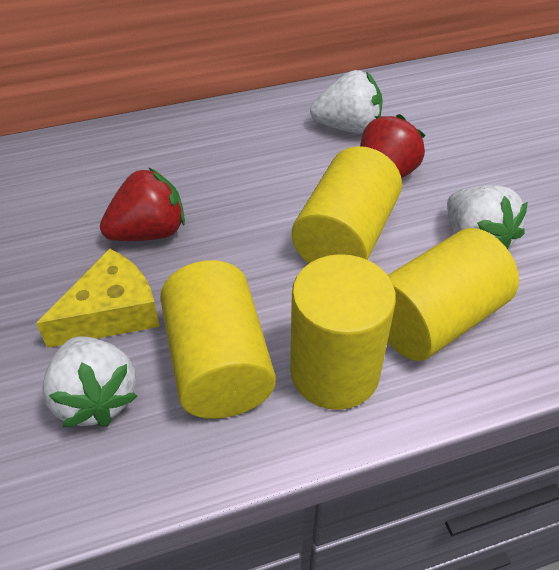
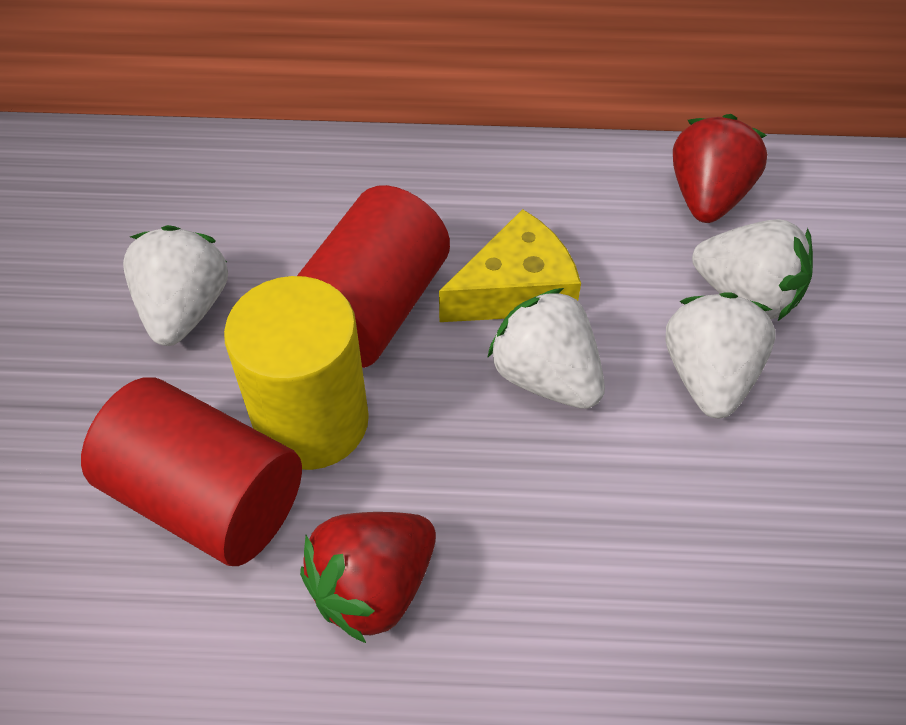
red cylinder: none = 0 -> [81,377,302,566] [297,185,450,368] = 2
white strawberry: [42,336,138,427] [310,70,383,133] [447,185,528,249] = 3 -> [123,225,228,346] [487,288,605,409] [666,292,776,418] [692,219,813,322] = 4
yellow cylinder: [160,260,276,419] [290,254,396,410] [292,146,402,263] [388,228,519,361] = 4 -> [224,276,369,470] = 1

